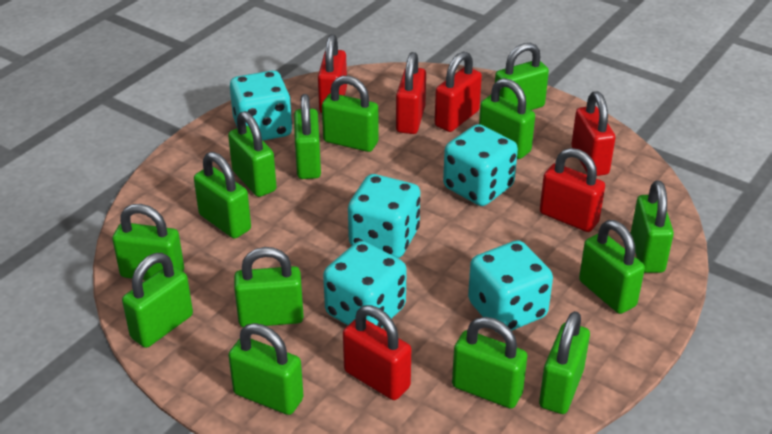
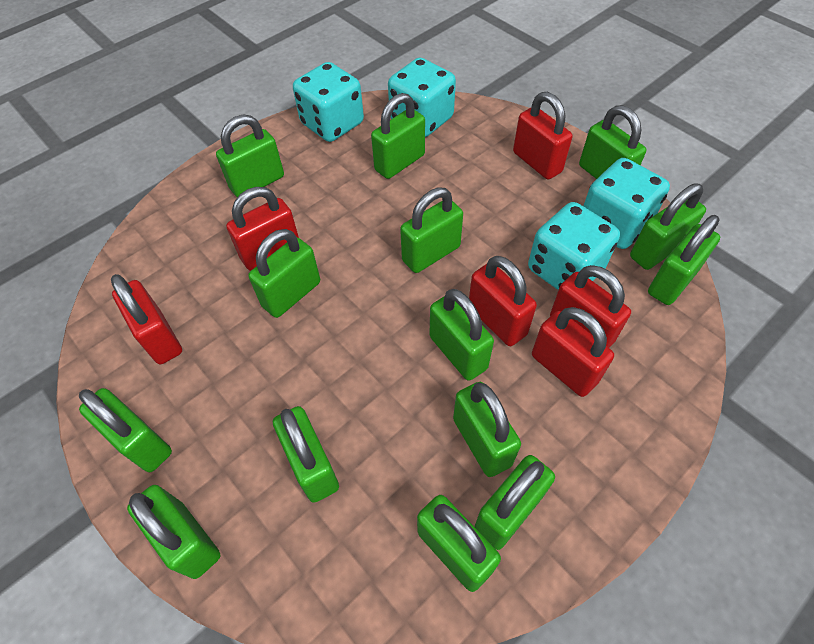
turquoise dice: [230,71,292,140] [323,241,407,328] [348,174,421,258] [443,124,518,206] [468,240,553,333] = 5 -> [293,62,364,142] [388,57,456,137] [528,202,620,290] [583,158,670,249] = 4

